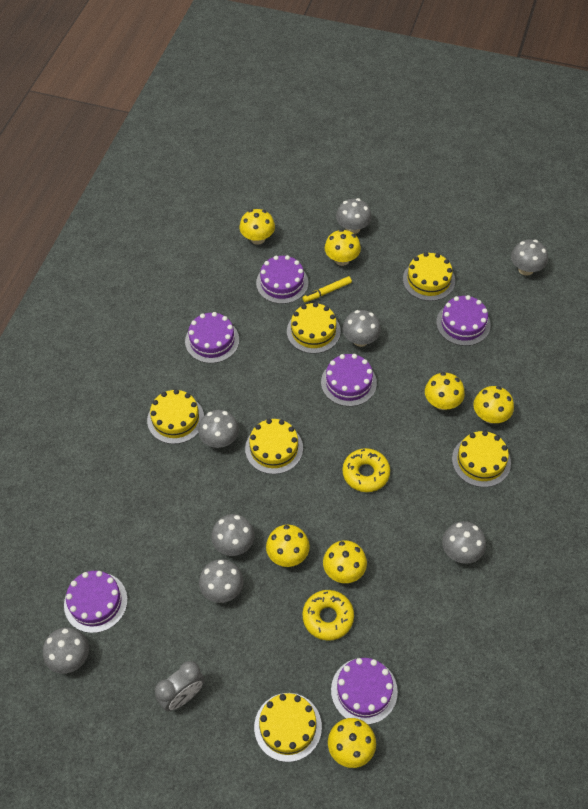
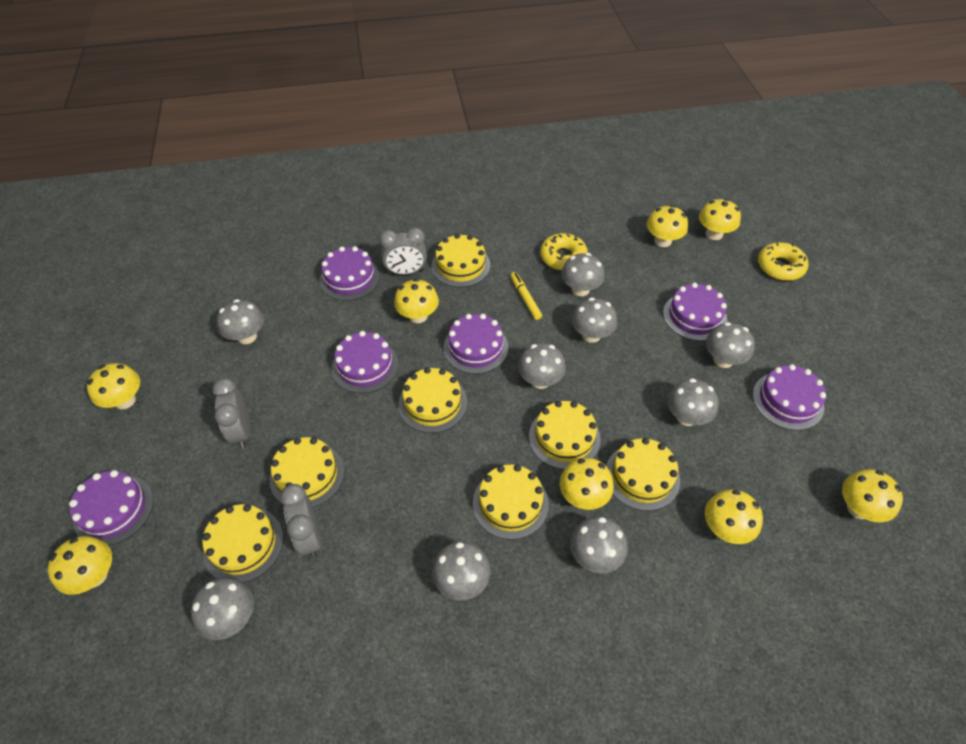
grey clock: [155,661,204,711] = 1 -> [212,378,250,449] [280,484,322,558] [379,227,427,275] = 3
grey mushroom: [43,628,89,674] [198,410,239,448] [199,559,243,603] [211,514,255,556] [336,198,372,234] [342,310,381,347] [442,521,486,564] [511,240,548,276] = 8 -> [191,578,254,640] [217,299,264,344] [432,541,491,600] [518,343,566,389] [561,253,605,296] [570,516,628,573] [571,297,617,343] [667,378,719,426] [706,322,755,368] = 9
yellow cake: [147,389,204,444] [245,419,303,474] [254,693,322,762] [287,302,341,354] [403,252,455,301] [452,431,511,487] = 6 -> [202,504,283,583] [270,437,344,508] [398,367,467,433] [431,234,490,287] [473,465,549,540] [529,401,601,469] [606,438,680,511] = 7
yellow mushroom: [239,209,275,245] [266,525,310,567] [323,540,367,583] [325,229,361,266] [328,718,376,768] [425,372,465,410] [473,386,514,424] = 7 -> [48,536,112,595] [87,363,140,410] [394,278,439,323] [559,458,614,510] [647,205,688,247] [699,199,741,240] [705,489,763,544] [842,469,903,522] = 8

